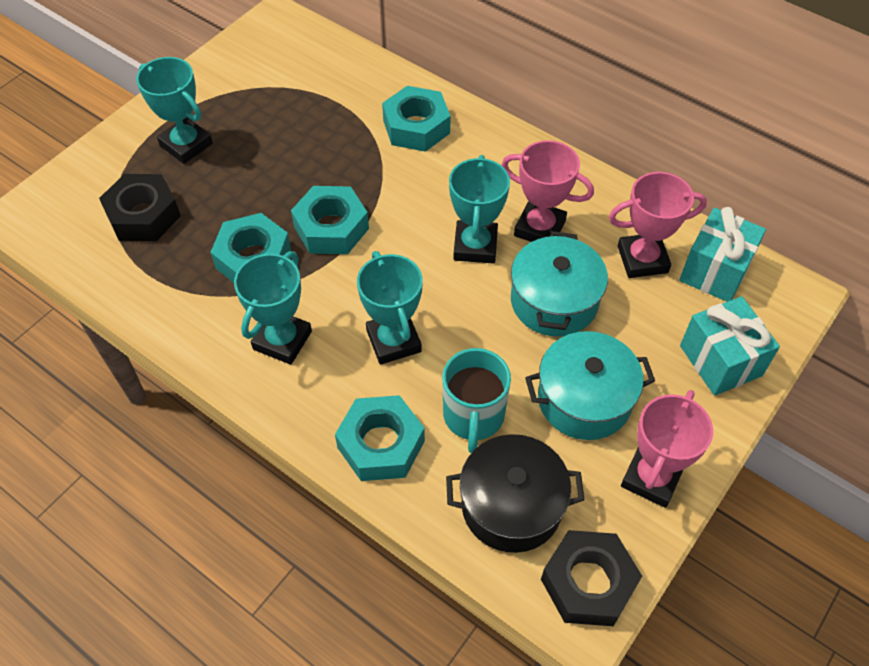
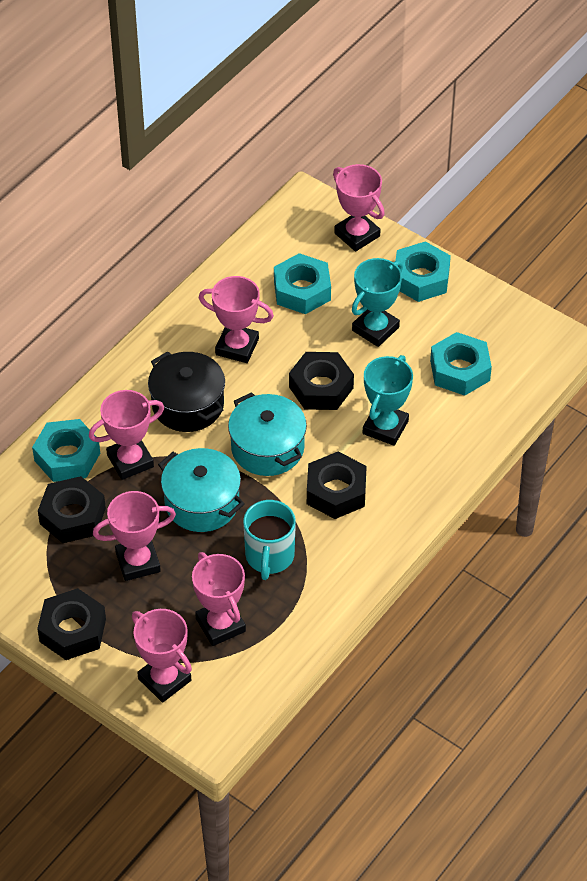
black nut: [99,174,181,241] [541,530,642,626] = 2 -> [37,588,106,660] [38,476,106,543] [289,352,354,410] [307,452,367,519] = 4
pink trophy: [502,140,594,242] [609,172,707,278] [621,390,713,508] = 3 -> [89,390,164,480] [93,491,176,581] [132,609,192,703] [192,552,246,646] [199,276,274,363] [333,164,385,252] = 6
turquoise gift: [679,207,766,302] [680,296,780,396] = 2 -> none = 0
turquoise trophy: [136,57,213,164] [234,251,312,365] [357,251,423,365] [449,155,510,264] = 4 -> [352,258,403,347] [363,355,413,446] = 2

